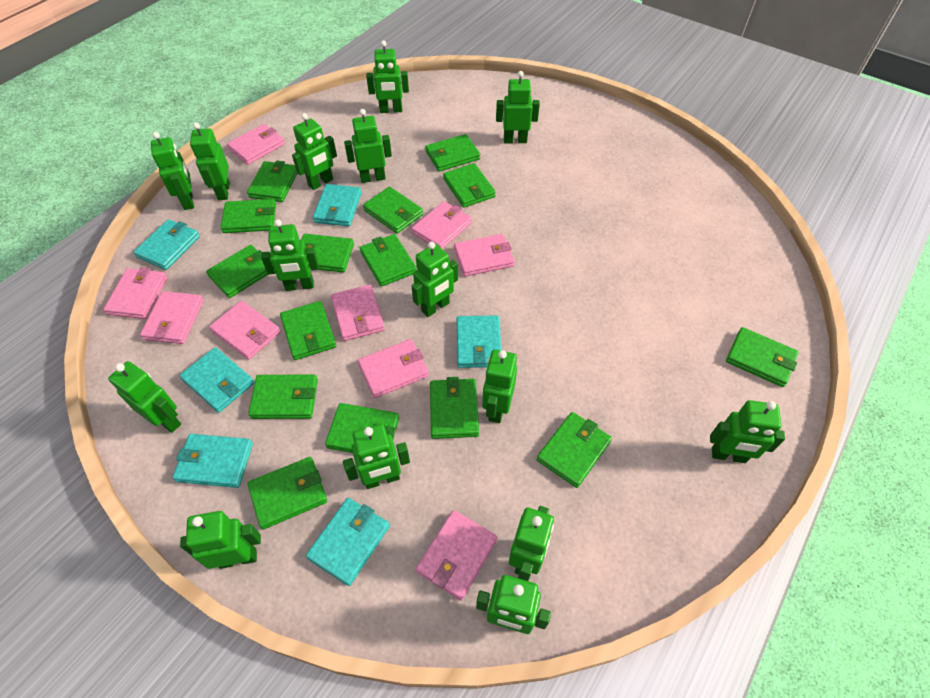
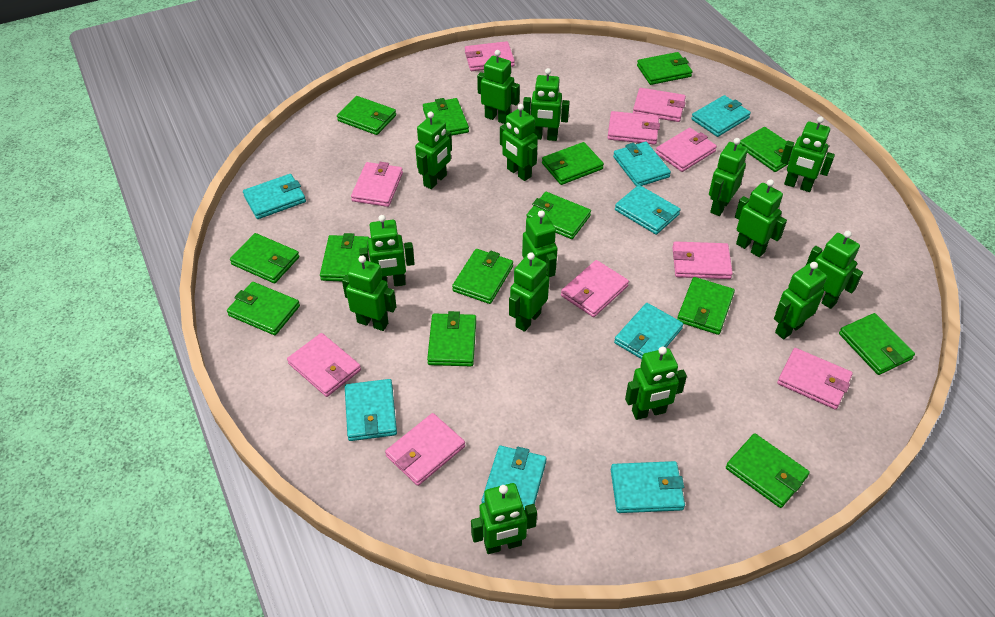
green wallet: [206,245,268,298] [220,199,276,233] [247,160,297,202] [247,457,327,529] [248,375,318,419] [280,301,337,360] [302,234,354,273] [325,403,399,453] [360,234,417,287] [363,187,423,234] [425,134,480,172] [430,377,479,439] [443,163,496,208] [537,412,612,488] [726,327,799,387] = 15 -> [227,282,300,335] [230,233,299,283] [320,233,369,281] [337,96,396,135] [423,98,469,136] [427,311,476,366] [452,249,513,304] [526,192,591,239] [542,142,604,185] [637,52,692,85] [677,277,735,335] [726,433,810,508] [739,127,794,172] [839,313,915,375] = 14
pink wallet: [103,267,168,319] [140,291,204,344] [209,301,281,360] [227,124,285,165] [331,285,385,341] [358,339,429,398] [411,201,472,249] [416,510,498,600] [454,234,514,277] = 9 -> [287,333,361,397] [351,162,403,207] [385,413,465,486] [465,41,515,71] [561,260,629,317] [608,111,660,145] [633,88,686,122] [656,128,717,172] [672,241,733,279] [777,348,853,410] = 10
turquoise wallet: [133,219,200,270] [173,434,253,488] [179,347,254,413] [306,498,390,586] [313,184,362,226] [457,315,501,368] = 6 -> [243,174,306,219] [345,379,397,441] [481,446,547,510] [611,461,685,513] [613,142,671,186] [614,303,683,359] [615,185,680,235] [691,95,751,137] = 8

